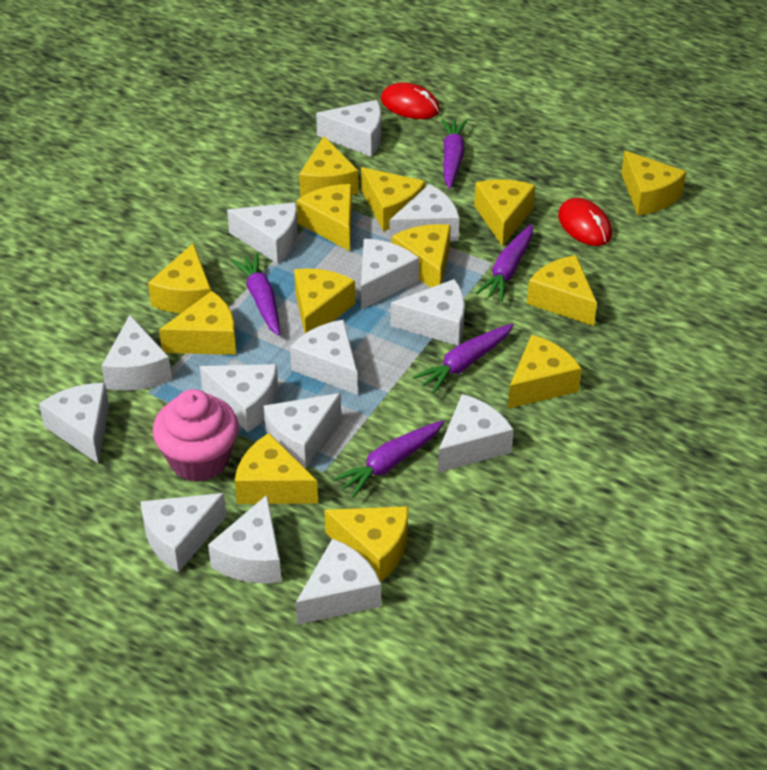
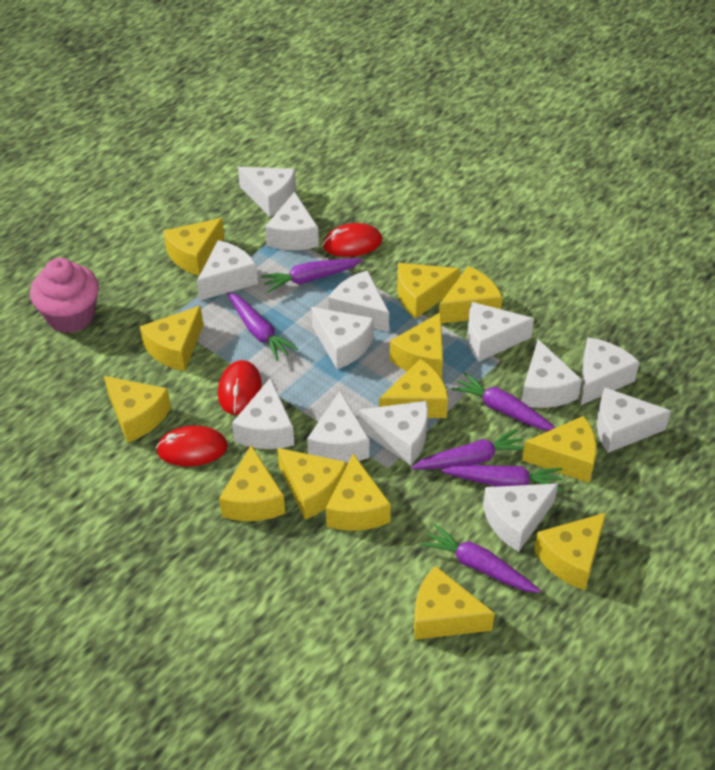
purple carrot: [231,253,280,336] [333,420,444,498] [413,324,514,393] [442,119,467,189] [476,224,533,302] = 5 -> [227,292,298,361] [260,258,363,293] [411,429,524,469] [421,524,541,593] [441,465,563,491] [451,373,556,431] = 6
red mouse: [381,82,440,119] [558,198,612,246] = 2 -> [156,426,228,466] [218,360,262,415] [323,223,382,257] = 3
white cheese: [39,383,109,463] [102,315,172,391] [140,493,226,572] [200,364,278,432] [208,495,281,584] [227,203,298,264] [263,393,341,469] [290,320,358,395] [296,538,381,625] [316,100,381,157] [361,239,419,310] [389,184,459,243] [391,279,465,346] [438,394,514,472] = 14 -> [197,240,258,301] [232,377,294,449] [238,167,296,217] [265,192,319,250] [307,391,369,463] [311,307,374,369] [328,270,389,332] [358,401,428,465] [467,302,534,362] [483,484,558,552] [522,339,582,408] [580,337,640,406] [597,388,671,453] = 13

